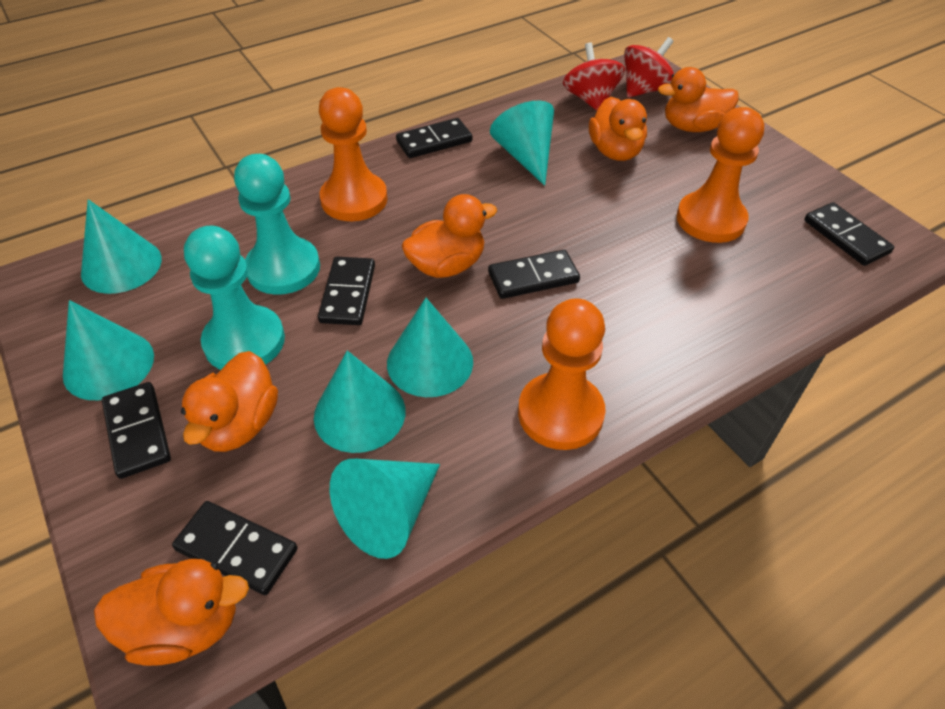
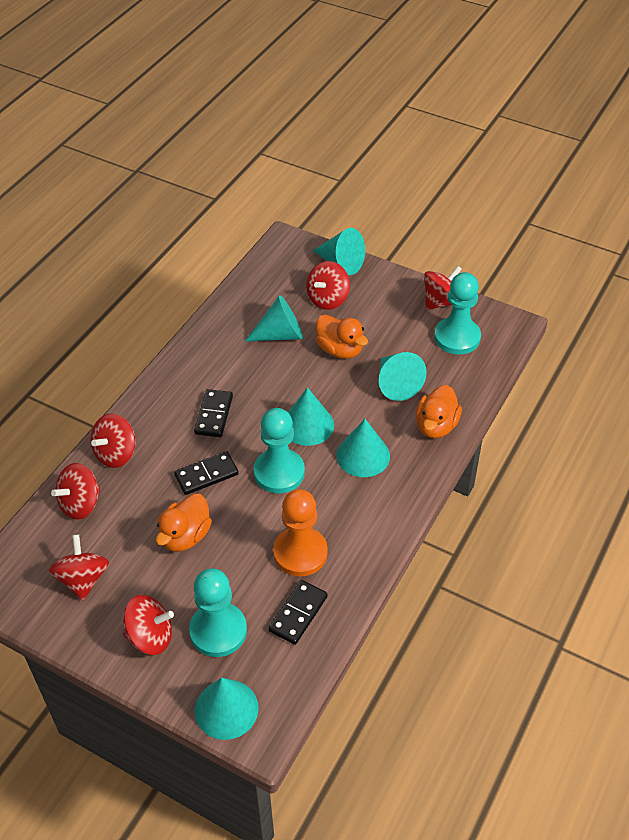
black domino: [102,382,171,479] [172,501,298,595] [318,257,375,325] [396,118,472,158] [488,250,580,299] [804,202,894,266] = 6 -> [174,451,239,495] [194,389,233,437] [268,580,328,645] = 3
orange duck: [94,559,249,666] [181,351,278,452] [402,194,497,278] [589,97,647,161] [658,67,739,132] = 5 -> [156,494,212,552] [316,314,368,359] [416,385,462,438] = 3
orange pawn: [319,87,387,221] [518,298,606,450] [676,107,764,243] = 3 -> [273,489,328,577] = 1
red spinning top: [563,42,625,111] [624,37,674,98] = 2 -> [49,534,109,600] [51,463,101,520] [91,413,135,468] [123,595,174,655] [306,261,350,310] [424,266,462,310] = 6
turquoise pawn: [184,226,285,370] [234,154,320,295] = 2 -> [189,568,247,657] [254,408,305,493] [434,272,481,354] = 3

